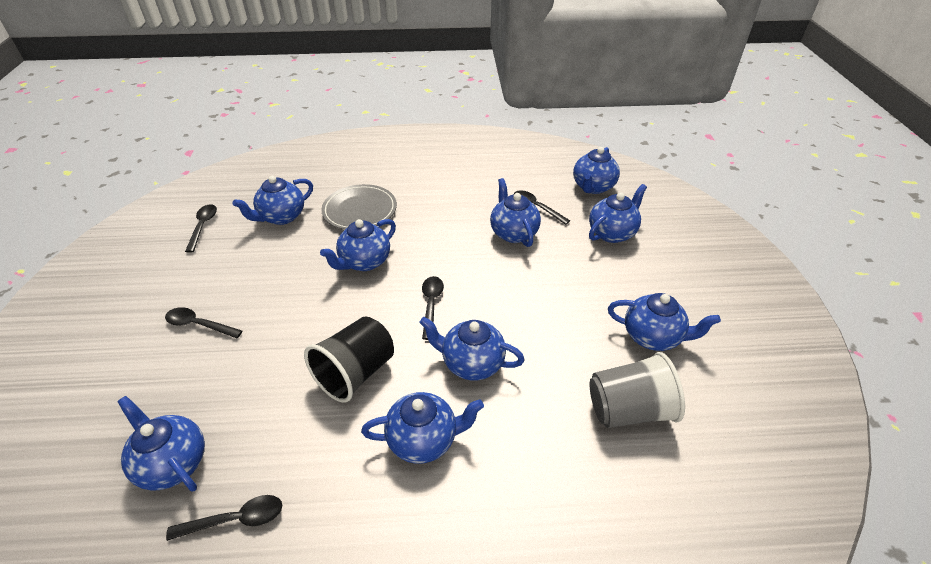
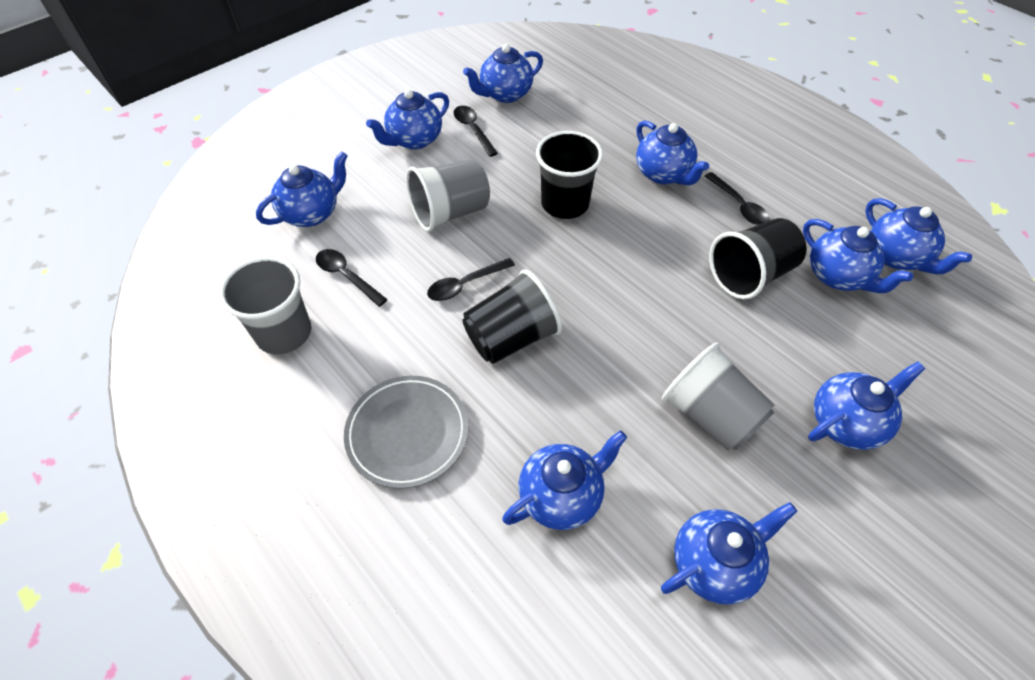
black cup: [304,316,394,403] = 1 -> [462,269,562,364] [536,131,603,219] [709,218,807,299] = 3
black spoon: [165,307,242,338] [166,495,282,541] [185,204,217,253] [422,276,444,340] [514,190,570,225] = 5 -> [316,249,388,307] [427,258,515,301] [453,106,498,157] [705,172,770,225] = 4
grey cup: [589,352,685,428] = 1 -> [219,257,311,354] [406,159,490,232] [662,343,775,451] = 3

